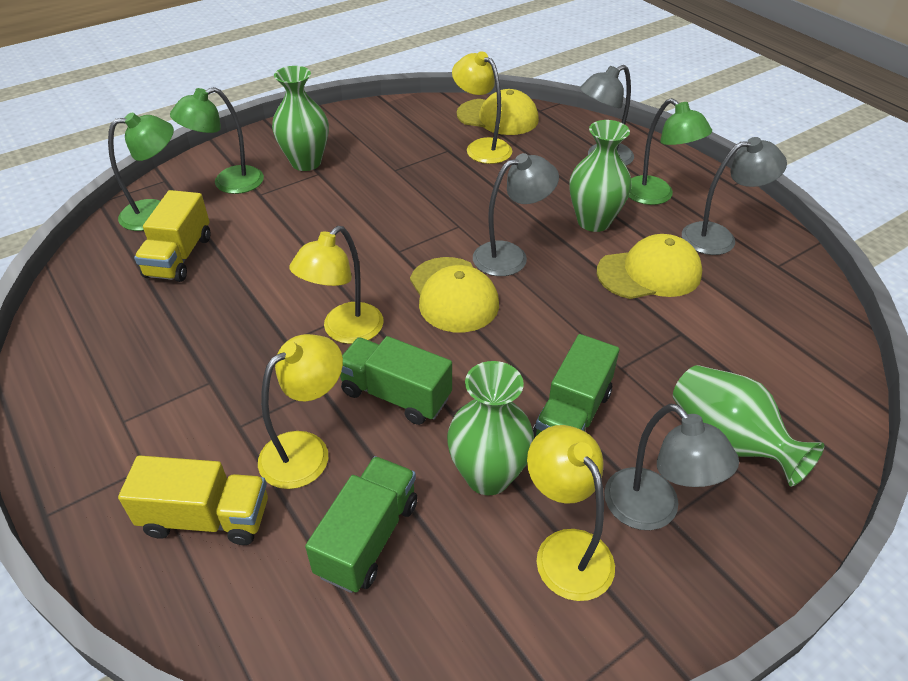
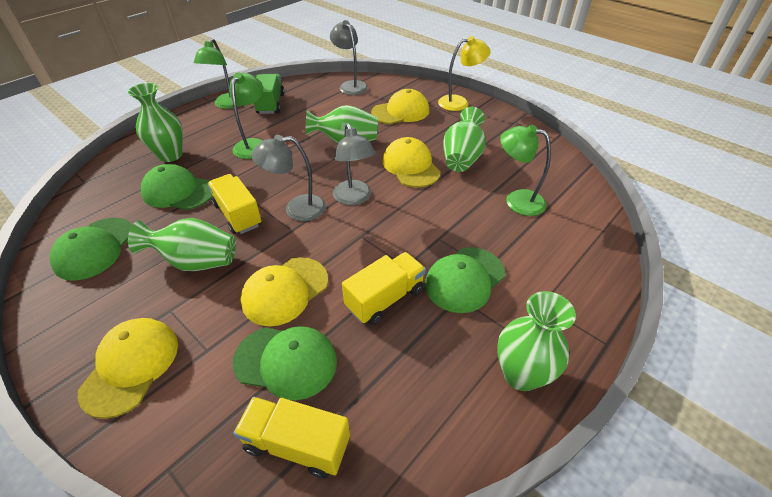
green cap: none = 0 -> [50,218,132,281] [141,164,212,210] [233,326,337,400] [425,247,505,313] = 4
green truck: [305,456,418,593] [340,336,452,425] [533,334,619,438] = 3 -> [254,74,284,114] = 1
green vase: [272,66,329,171] [447,361,534,495] [570,120,632,232] [673,365,824,486] = 4 -> [128,83,183,162] [128,218,236,271] [306,105,378,144] [443,107,486,172] [497,291,576,391] = 5
grey lamp: [473,153,559,276] [580,65,634,166] [604,404,739,530] [682,137,787,255] = 4 -> [251,135,326,221] [330,20,368,95] [333,123,376,205] = 3
yellow cap: [410,257,499,332] [457,89,539,135] [597,234,702,299] = 3 -> [77,318,178,419] [241,257,328,326] [371,89,429,124] [383,137,441,187] = 4
yellow lamp: [258,334,343,489] [289,226,383,344] [452,51,512,164] [527,425,615,601] = 4 -> [438,36,491,111] = 1
yellow truck: [118,455,268,545] [134,190,210,282] = 2 -> [207,174,262,234] [233,397,350,478] [342,252,426,325] = 3

